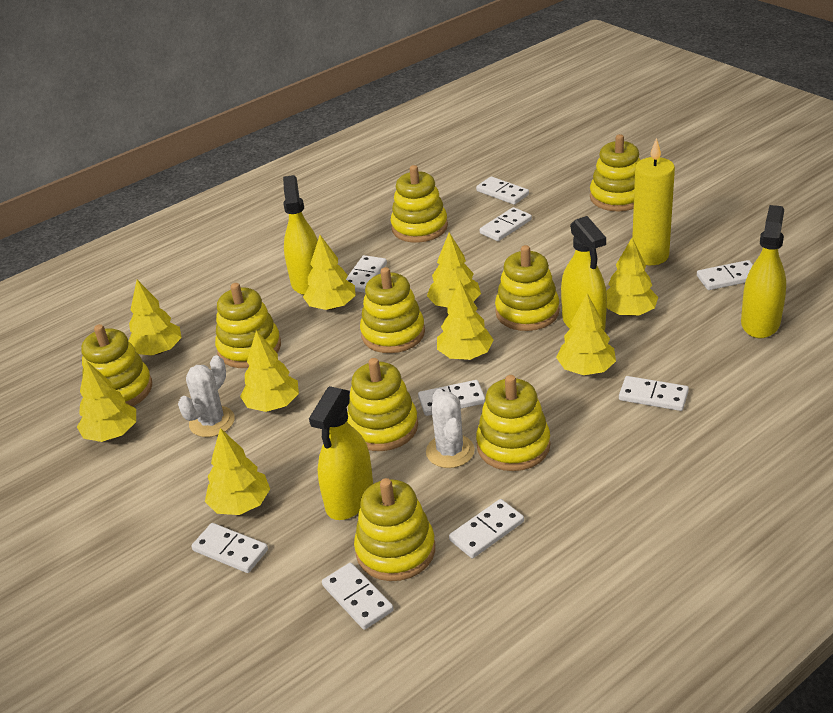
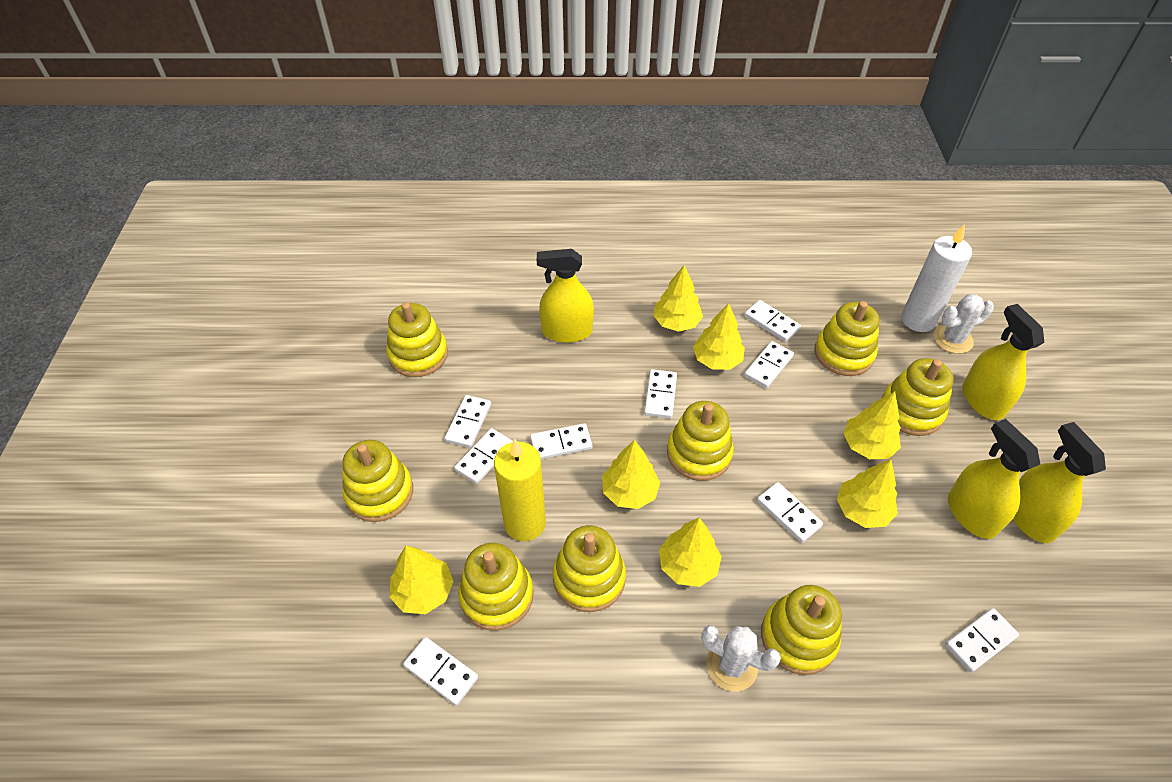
white candle: none = 0 -> [901,224,972,332] = 1
yellow stacking toy: [81,324,152,407] [215,283,281,368] [347,358,418,451] [354,478,435,581] [360,267,425,353] [390,165,448,243] [476,375,551,471] [495,245,560,331] [590,134,640,211] = 9 -> [342,440,413,522] [386,302,448,377] [458,543,534,631] [553,525,626,612] [667,401,734,481] [761,585,842,675] [814,301,880,376] [882,358,954,436] = 8
yellow tree: [77,360,136,442] [128,280,182,356] [205,428,270,515] [240,330,299,412] [303,235,356,310] [427,232,481,307] [437,280,494,360] [556,293,616,375] [606,238,658,316] = 9 -> [389,545,454,614] [602,440,661,509] [653,265,703,332] [659,518,722,587] [693,303,745,370] [837,459,898,528] [843,391,901,459] = 7

